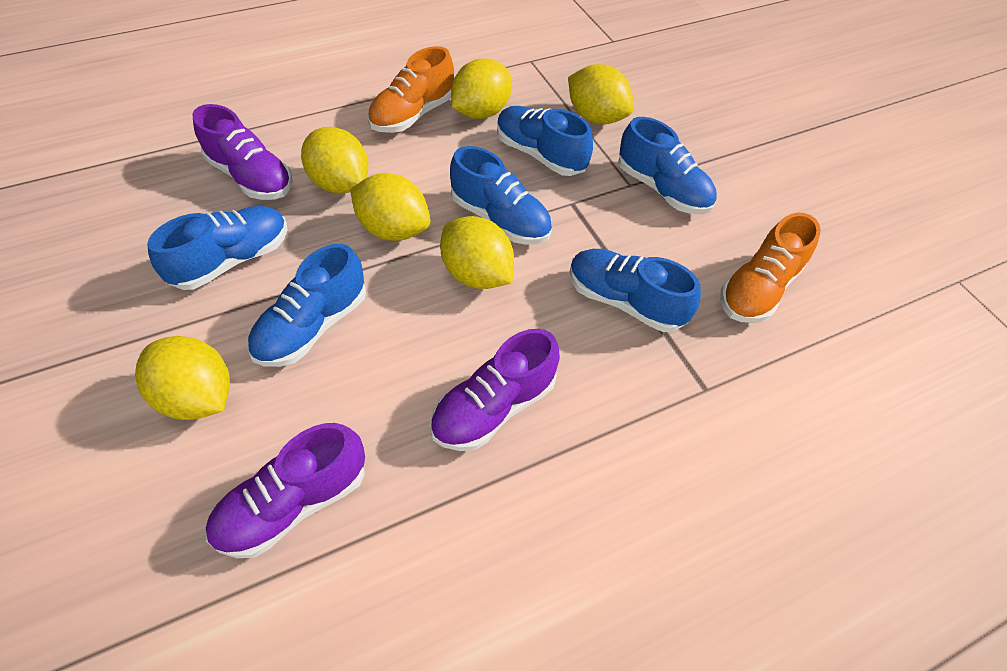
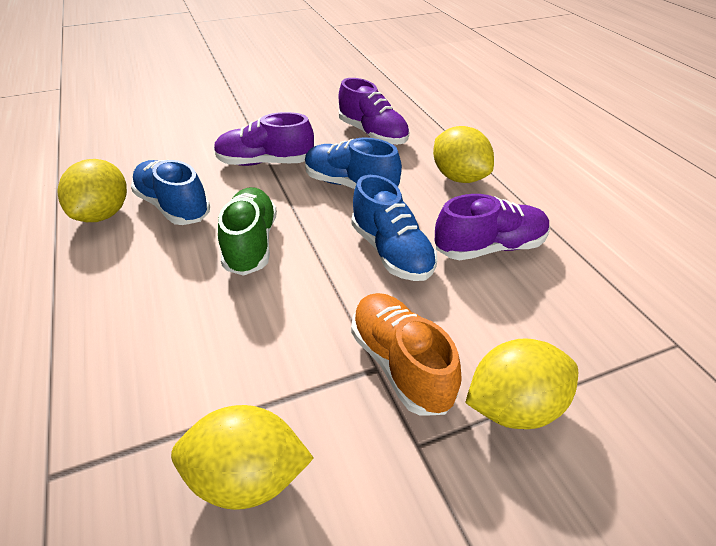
blue shoe: [147,206,288,290] [247,244,366,367] [450,146,552,245] [497,106,593,176] [570,249,701,332] [618,117,717,214] = 6 -> [131,160,210,225] [305,137,402,189] [351,175,437,281] = 3
green shoe: none = 0 -> [218,187,277,276] = 1
orange shoe: [368,46,454,133] [720,213,821,323] = 2 -> [351,293,461,416] = 1
yellow lemon: [135,336,230,420] [301,127,368,194] [350,173,431,241] [440,216,514,289] [451,59,512,119] [568,64,634,124] = 6 -> [57,159,127,222] [171,405,314,510] [433,126,494,183] [465,338,578,429] = 4

